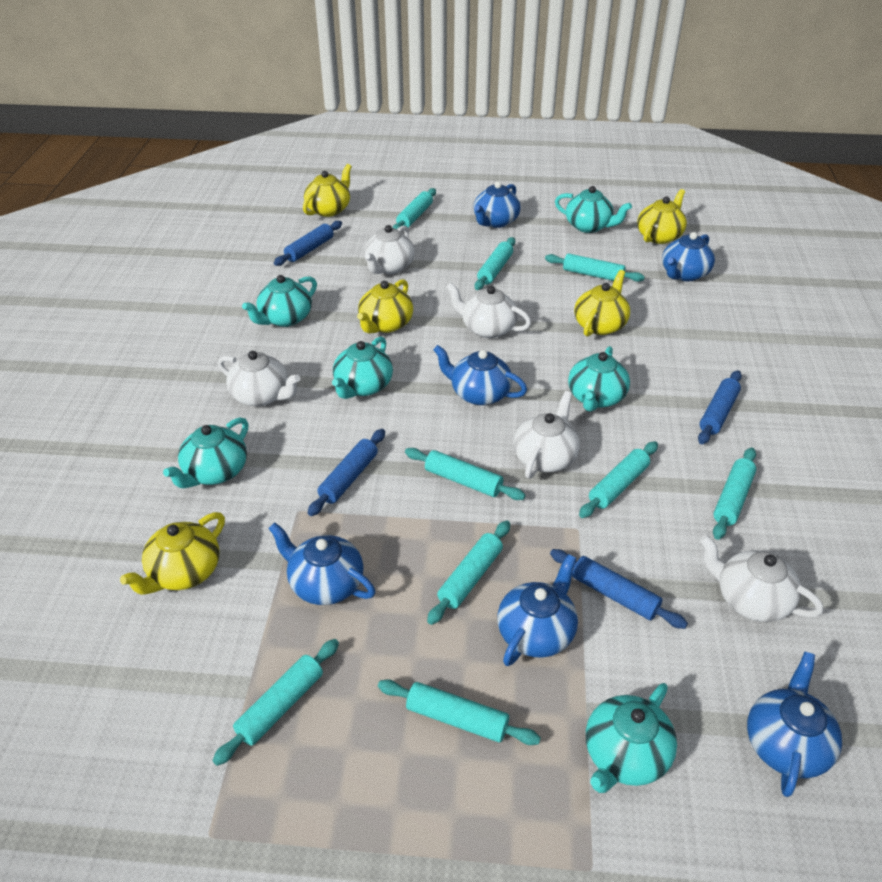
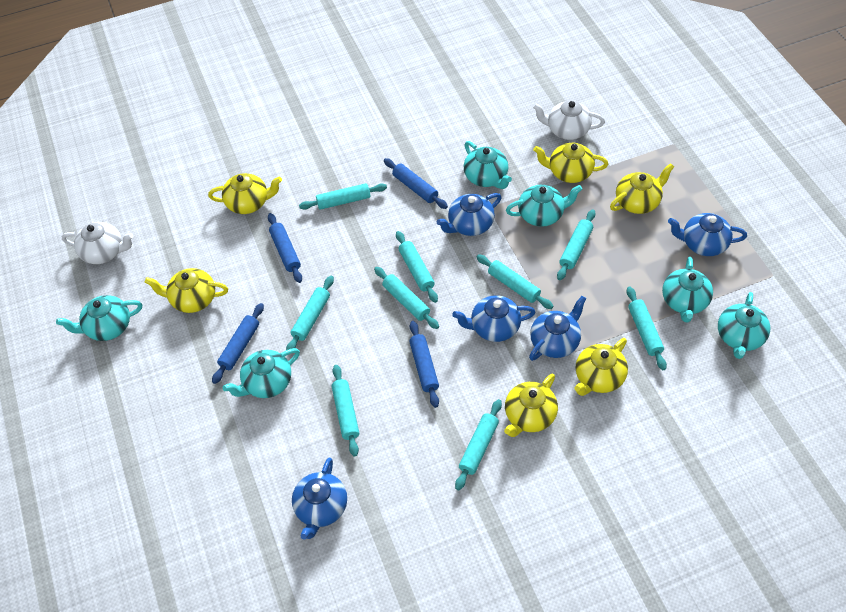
blue teapot: [268,522,375,605] [433,345,527,405] [474,181,521,228] [497,554,578,666] [662,232,715,281] [747,652,842,797] = 6 -> [292,458,347,540] [437,193,501,236] [452,295,535,342] [529,296,586,361] [668,213,747,256] = 5
white teapot: [218,351,300,406] [364,225,415,274] [446,282,531,338] [513,391,580,478] [700,535,823,622] = 5 -> [62,222,133,264] [532,100,605,140] = 2
yellow teapot: [120,512,225,595] [303,164,352,217] [357,279,413,333] [574,270,630,337] [637,189,687,244] = 5 -> [145,268,228,313] [208,173,282,214] [504,374,558,437] [533,143,608,183] [574,338,628,396] [610,163,674,214] = 6

